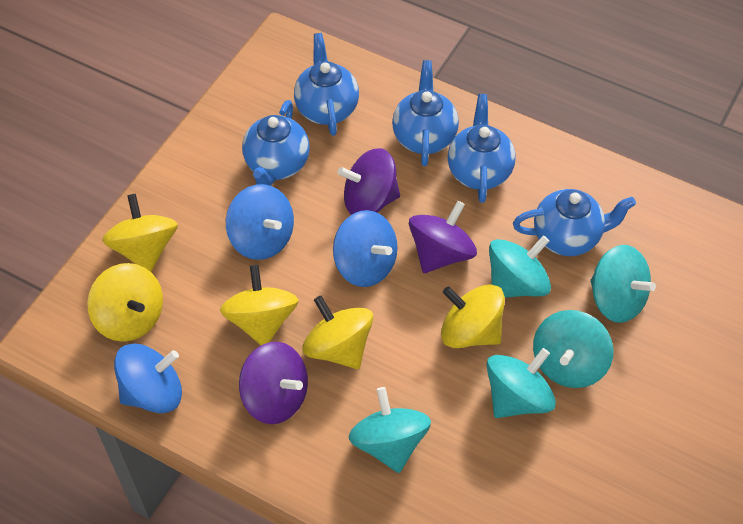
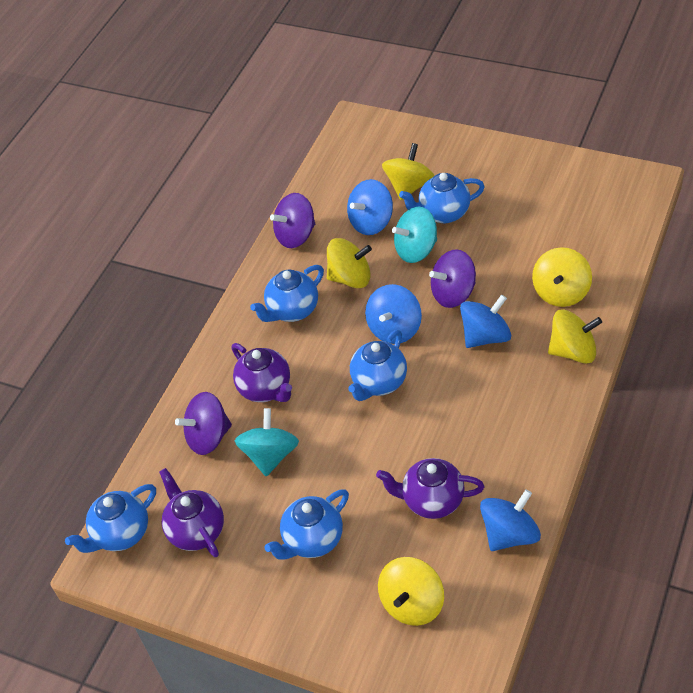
blue spinning top: [114,344,182,413] [226,184,294,260] [333,210,398,287] = 3 -> [347,179,393,235] [365,284,422,344] [460,295,511,348] [480,489,541,551] = 4
purple teapot: none = 0 -> [159,468,224,557] [232,343,292,402] [376,458,484,519] = 3
turquoise spinning top: [349,387,431,473] [486,348,556,418] [489,235,551,298] [533,310,613,388] [590,245,656,323] = 5 -> [235,408,299,477] [392,206,437,263] = 2

